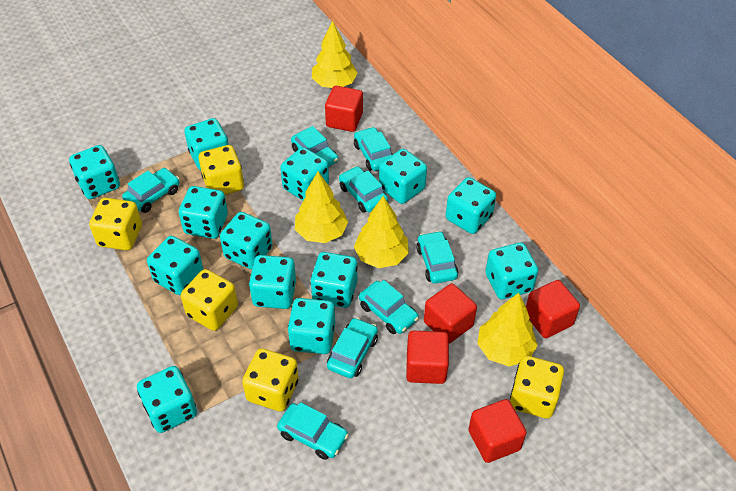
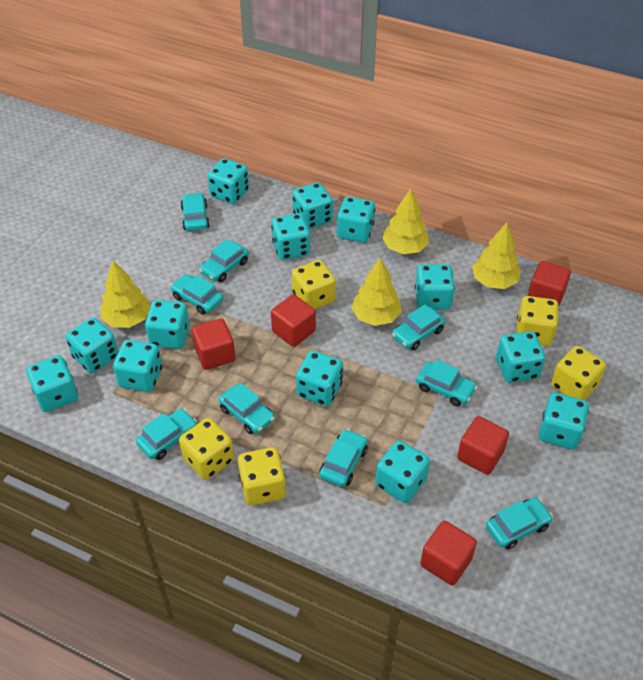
turquoise car: [122,168,180,213] [277,402,348,460] [291,126,338,167] [327,318,378,378] [339,166,388,213] [354,127,393,171] [359,280,419,334] [416,231,458,284] = 8 -> [136,408,197,460] [170,274,223,315] [181,193,210,231] [199,239,249,282] [218,383,275,434] [319,429,368,487] [392,304,446,350] [416,360,477,406] [486,497,553,549] = 9

